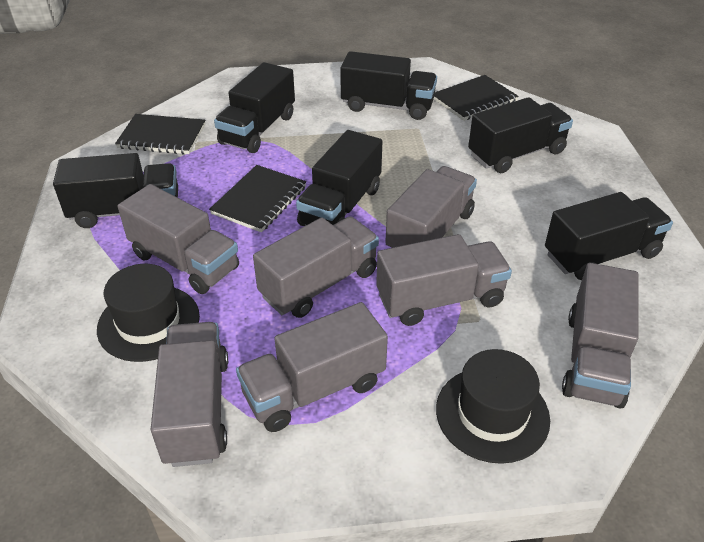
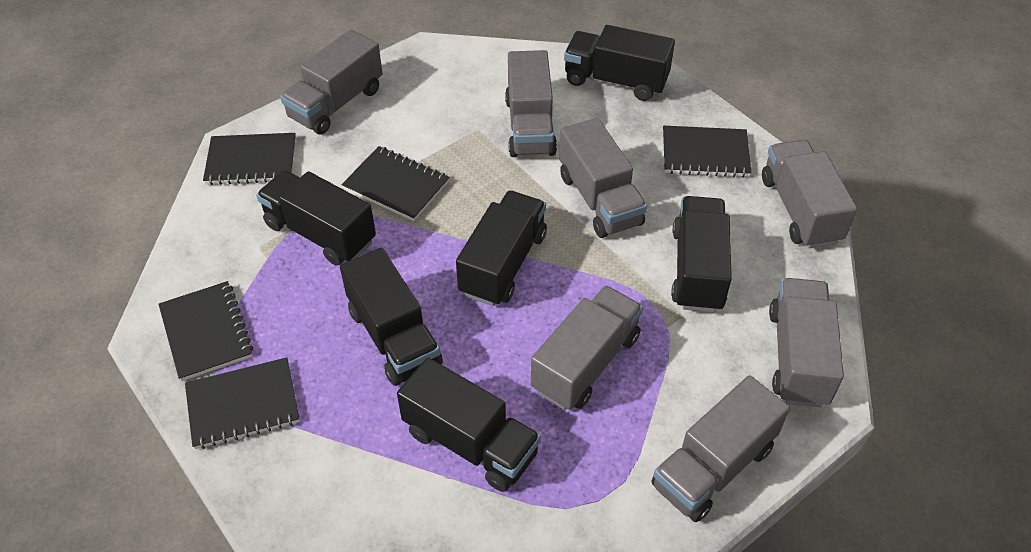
black hat: [97,264,200,362] [436,349,550,464] = 2 -> none = 0
black notebook: [115,114,205,154] [209,165,306,232] [434,75,518,121] = 3 -> [158,281,253,381] [185,357,300,449] [203,133,296,185] [342,146,449,221] [663,126,752,178] = 5

